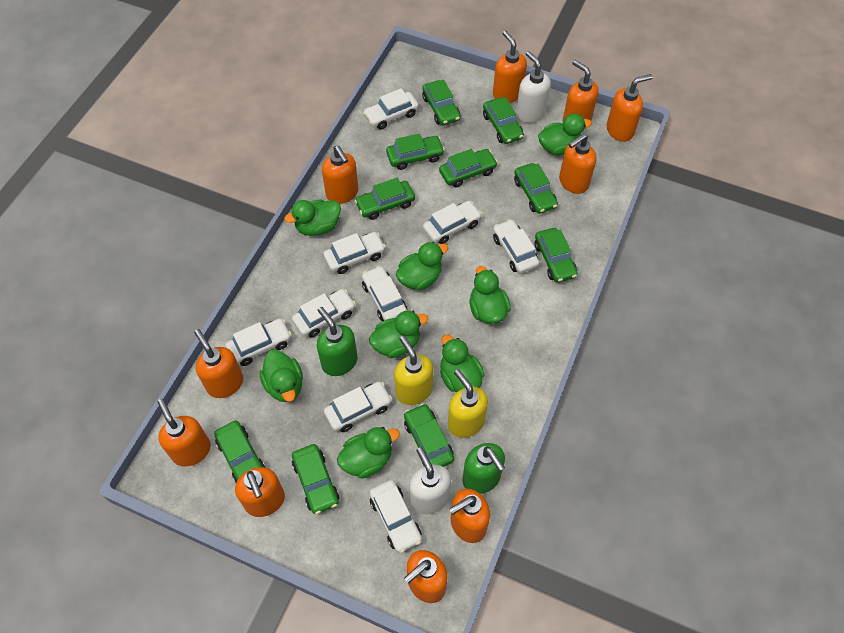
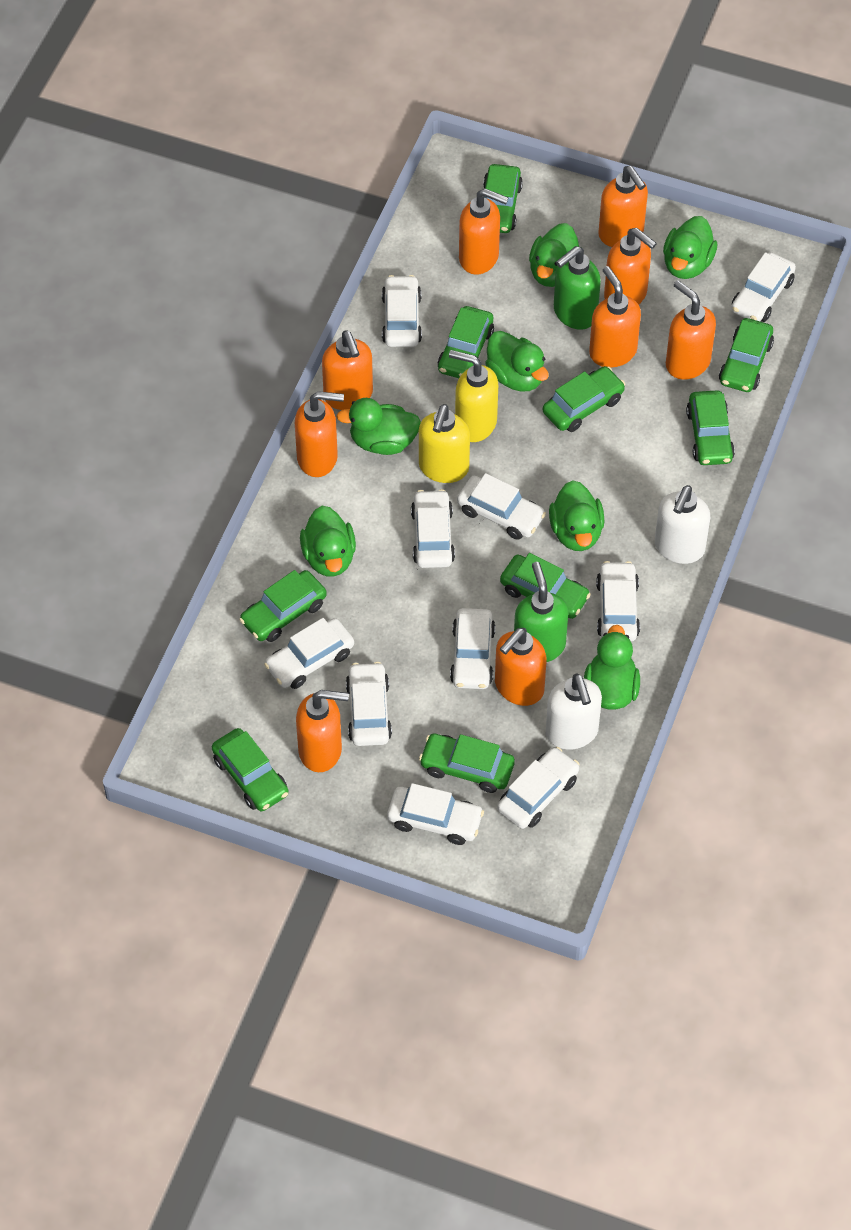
green car: [214,421,266,483] [292,444,339,514] [355,178,415,220] [386,133,445,170] [404,403,454,467] [422,79,461,126] [439,149,498,188] [483,97,524,144] [514,163,558,214] [535,228,578,282] = 10 -> [212,728,289,811] [239,570,327,642] [419,734,515,793] [437,306,494,378] [483,164,523,233] [500,553,591,619] [543,366,625,432] [686,390,735,465] [719,318,774,392] = 9
green duck: [259,350,303,402] [284,200,341,236] [337,427,400,479] [369,311,428,358] [396,242,448,290] [440,334,485,392] [469,266,511,324] [538,113,592,155] = 8 -> [300,506,356,577] [336,398,421,455] [485,331,549,392] [529,223,582,287] [549,480,604,551] [584,625,640,710] [663,216,717,279] = 7
orange soap dispenser: [158,399,211,467] [194,329,243,398] [235,467,285,517] [322,146,358,204] [404,550,448,603] [449,489,490,543] [493,31,527,103] [559,133,596,194] [562,60,599,129] [607,74,653,142] = 10 -> [295,391,344,477] [296,690,349,772] [322,330,373,410] [459,189,509,275] [495,628,547,706] [589,266,641,368] [598,166,648,247] [604,228,657,304] [666,280,716,380] = 9
white car: [225,319,292,366] [292,289,356,338] [323,232,386,274] [324,382,392,432] [362,266,407,321] [363,88,419,130] [369,480,422,553] [423,201,482,244] [493,219,539,274] = 9 -> [264,618,354,689] [346,662,392,746] [382,275,422,347] [387,783,484,845] [411,489,455,568] [450,608,495,689] [457,473,546,540] [497,747,580,829] [596,561,640,641] [731,252,796,322] = 10

